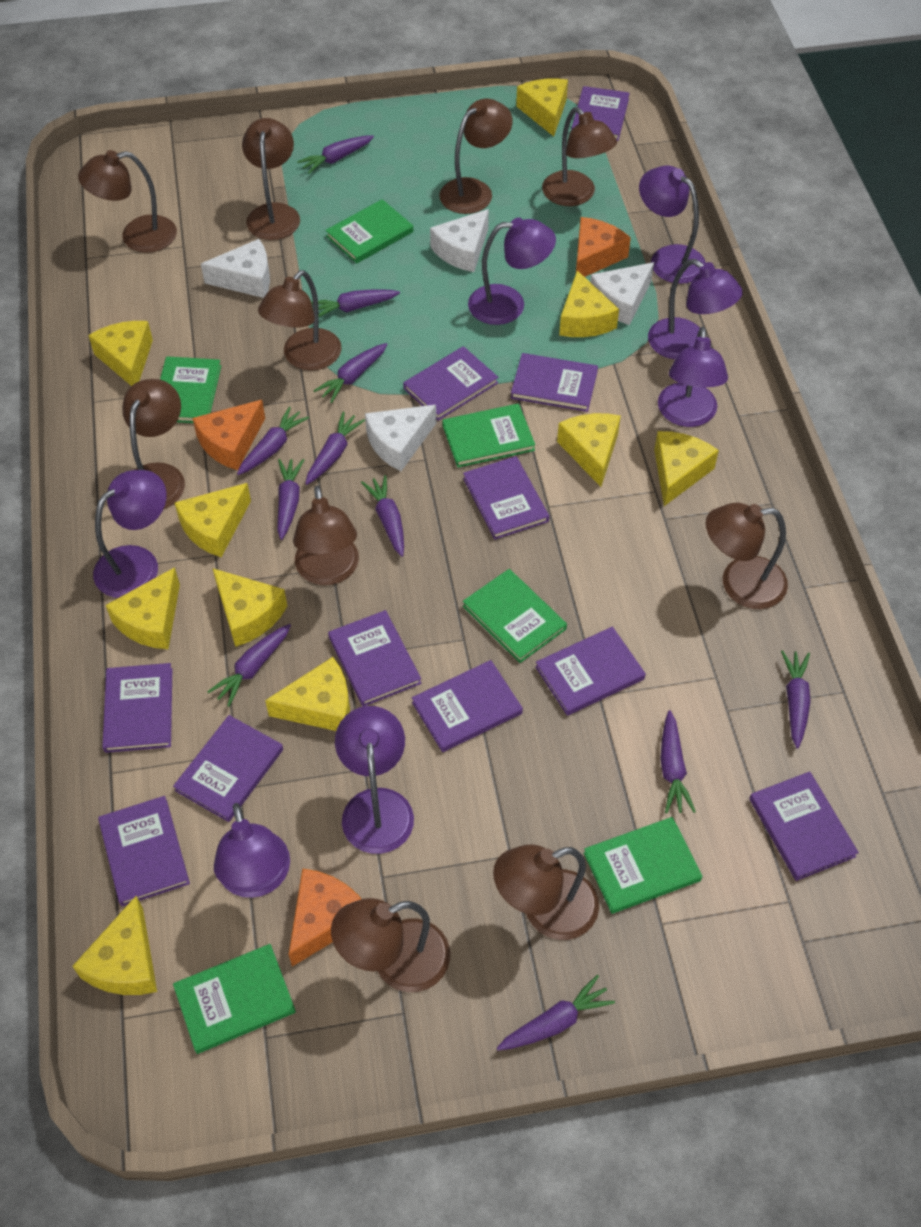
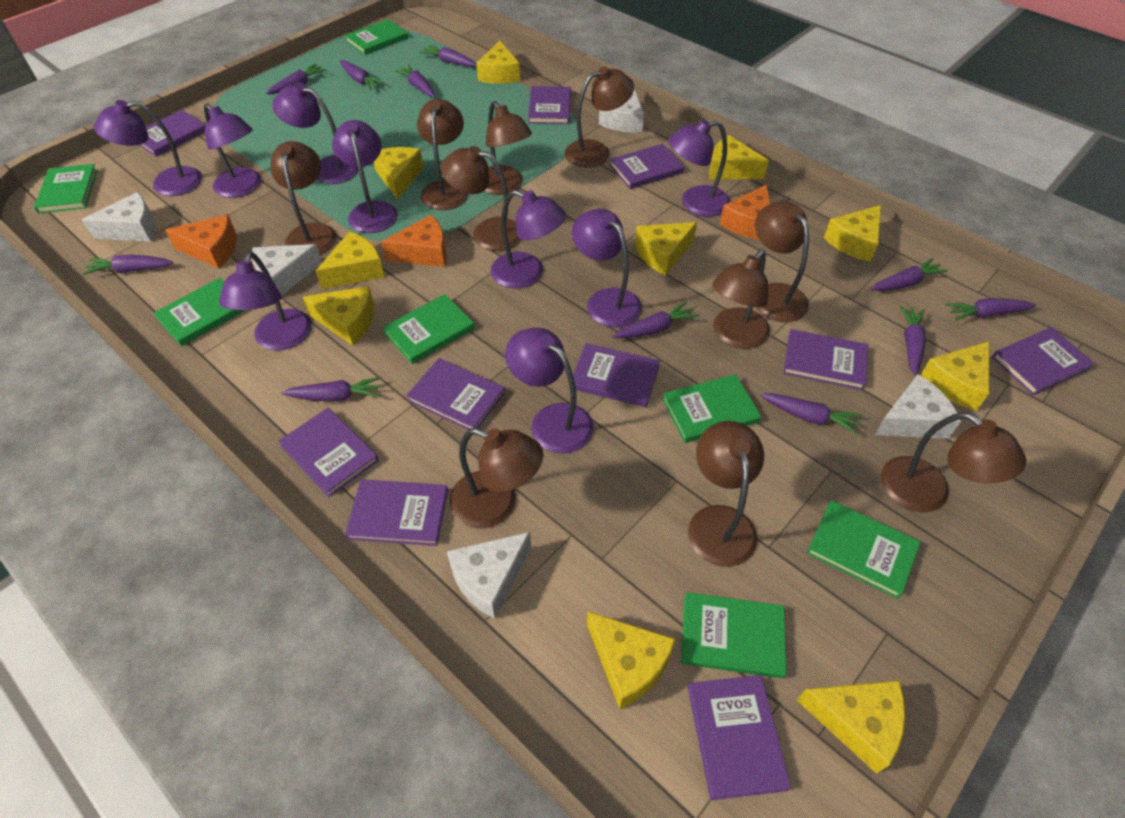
green book: [160,356,221,423] [173,944,296,1054] [325,199,413,263] [442,403,535,467] [463,569,567,663] [584,817,702,914] = 6 -> [34,164,98,213] [154,277,246,346] [345,19,408,55] [382,294,475,364] [662,374,761,443] [681,592,786,678] [807,500,921,599] = 7
purple book: [98,796,190,906] [102,663,172,753] [173,715,283,822] [328,610,421,707] [403,346,499,421] [412,660,523,752] [463,456,549,539] [511,353,598,412] [536,627,646,716] [571,86,630,141] [749,771,859,881] = 11 -> [140,110,206,157] [278,408,379,497] [345,479,448,546] [406,358,505,430] [528,86,571,124] [573,343,660,407] [610,144,685,189] [688,675,791,800] [784,329,868,390] [992,327,1095,395] = 10
purple lamp: [93,470,166,598] [214,803,290,898] [335,706,414,854] [468,217,556,325] [639,166,706,284] [648,259,743,359] [658,327,728,427] = 7 -> [94,100,202,196] [204,103,261,198] [219,251,312,351] [272,82,359,184] [332,120,398,233] [491,190,566,288] [505,328,594,454] [572,209,642,327] [668,119,730,217] = 9
white cheese: [201,239,270,298] [365,405,436,471] [430,209,489,272] [590,262,654,325] = 4 -> [82,192,156,242] [252,244,322,296] [447,532,531,619] [599,88,644,133] [875,375,961,439] = 5

